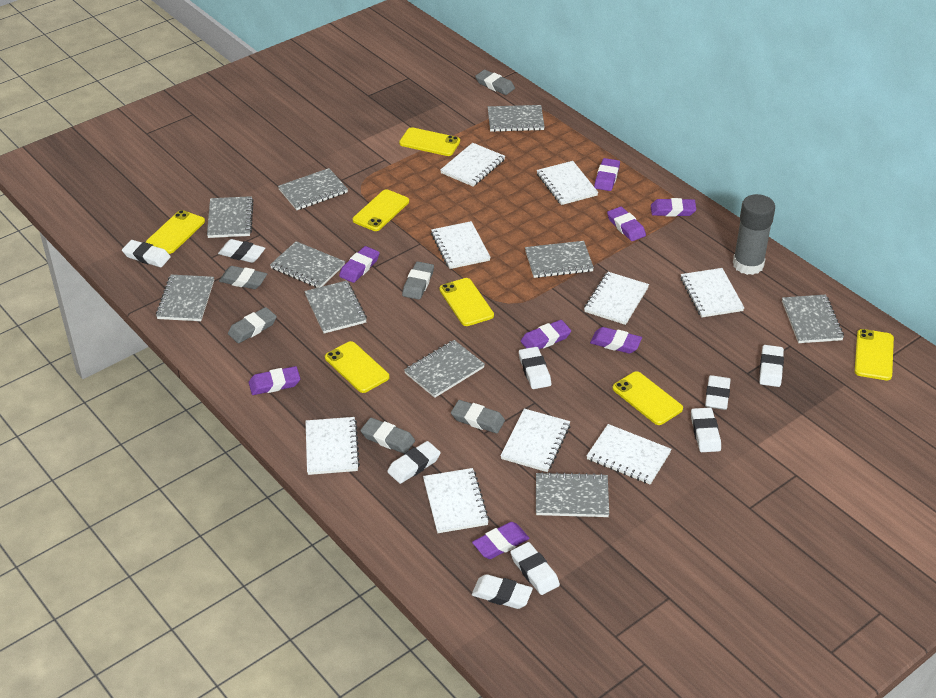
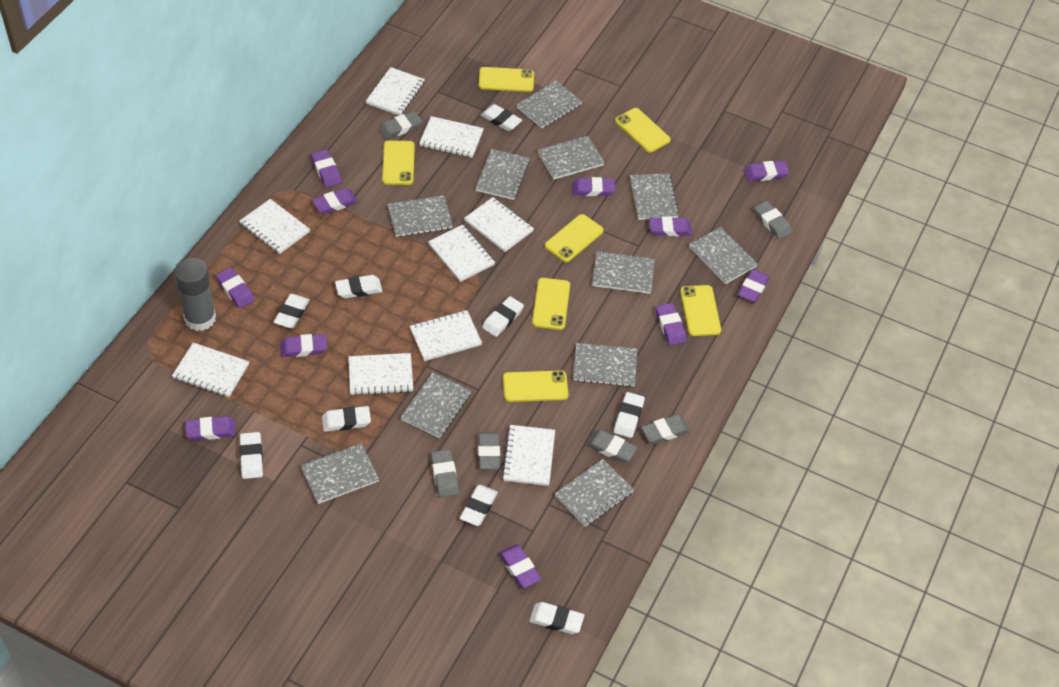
grey notebook: [156,275,214,321] [207,196,254,238] [270,241,345,288] [278,168,348,210] [304,281,367,333] [404,340,485,398] [488,105,545,132] [525,241,594,278] [536,472,609,517] [782,295,844,343] = 10 -> [301,443,379,504] [388,195,453,237] [400,372,471,438] [475,149,530,200] [516,81,582,128] [538,136,604,180] [554,459,634,527] [573,343,637,387] [592,251,655,294] [630,173,679,220] [689,227,758,284] = 11
purple eraser: [249,366,300,395] [339,246,380,283] [472,522,530,559] [521,320,571,349] [590,327,642,354] [594,158,620,191] [607,206,646,241] [651,198,696,217] = 8 -> [185,416,236,441] [216,267,255,308] [280,334,327,357] [311,150,342,187] [312,188,358,214] [499,544,541,588] [572,177,615,196] [649,216,692,236] [656,303,687,345] [738,269,770,302] [744,161,789,181] = 11

